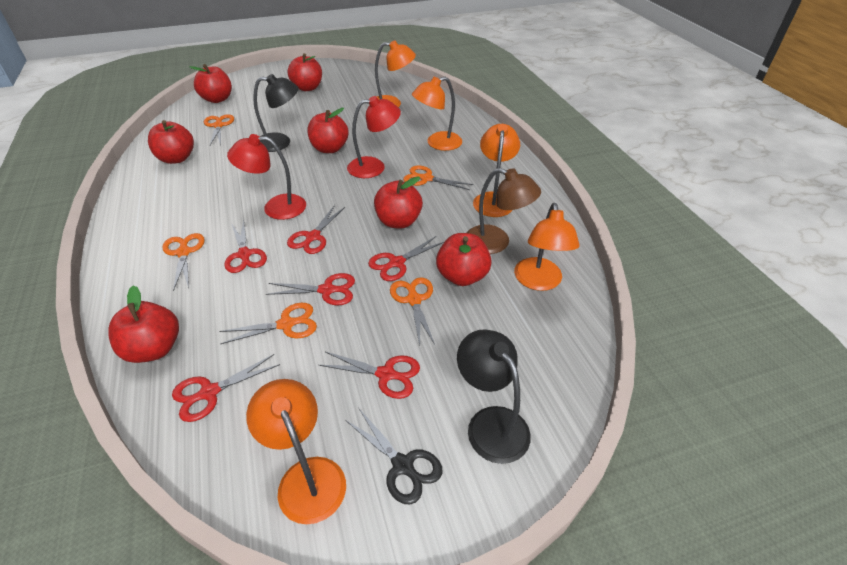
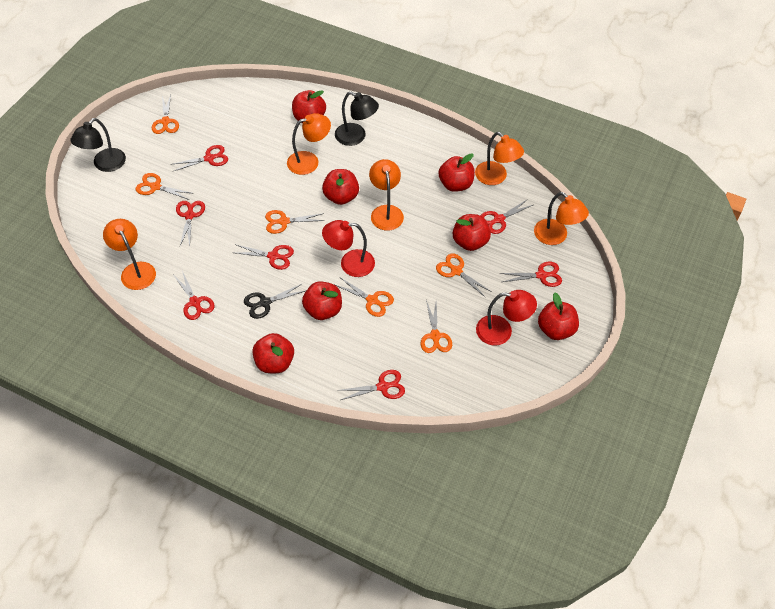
brown lamp: [467,168,541,254] = 1 -> none = 0
orange scissors: [162,233,205,291] [204,114,234,145] [219,303,317,344] [390,277,435,346] [403,166,473,190] = 5 -> [135,173,191,200] [152,95,179,134] [265,210,325,234] [335,278,394,317] [420,300,452,353] [436,254,492,297] = 6
red scissors: [172,354,280,422] [224,219,267,273] [266,273,355,305] [287,205,345,254] [319,352,420,399] [368,236,444,281] = 6 -> [173,145,228,171] [174,271,215,320] [176,201,205,247] [235,244,294,270] [337,370,405,400] [480,199,533,234] [500,262,562,287] = 7

